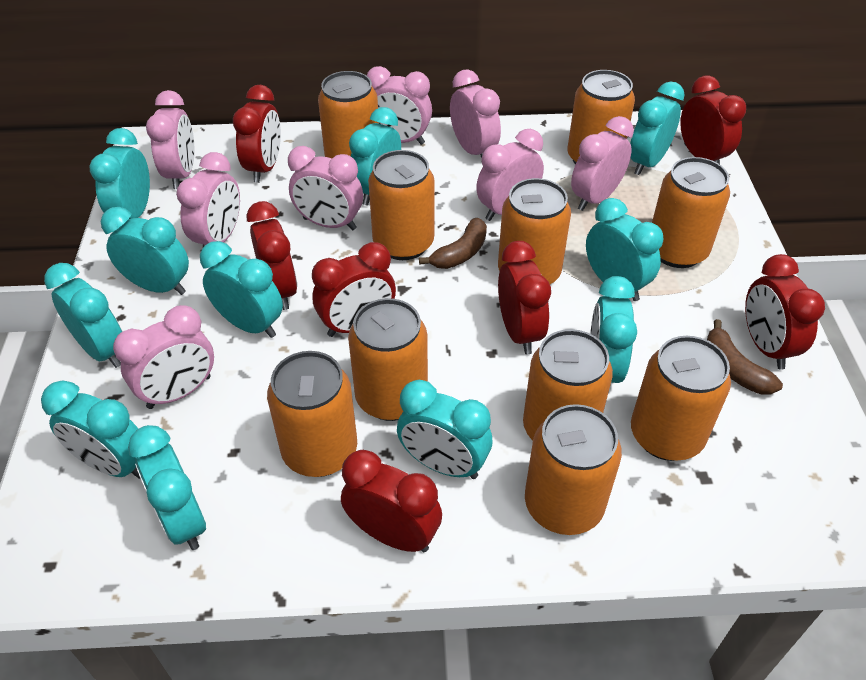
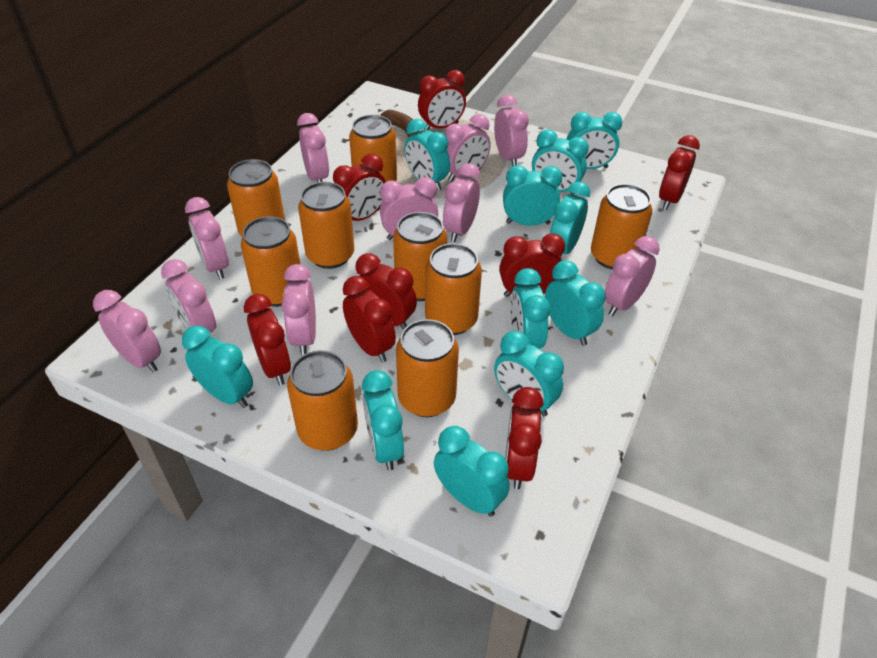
brown banana: [419,218,487,269] [707,319,783,394] = 2 -> [381,109,419,137] = 1
orange can: [267,351,357,477] [318,71,379,158] [348,298,428,421] [368,150,434,260] [498,178,571,284] [523,329,613,441] [525,404,622,535] [567,70,635,165] [631,336,731,461] [652,157,730,268] = 10 -> [227,159,285,237] [241,216,300,307] [287,350,358,451] [298,182,354,269] [349,115,397,182] [393,212,447,301] [396,319,459,417] [425,243,482,335] [591,184,652,270] = 9
pink clock: [113,305,214,409] [146,90,195,189] [176,152,240,247] [288,146,363,230] [366,66,432,145] [450,69,501,158] [476,129,544,221] [571,116,634,211] = 8 -> [93,290,161,373] [161,259,216,337] [185,197,229,279] [281,264,316,355] [297,113,329,182] [380,177,438,240] [443,163,480,242] [444,114,491,182] [494,95,529,166] [605,236,660,316] = 10
red clock: [233,85,281,183] [246,201,297,310] [312,242,396,337] [341,450,442,552] [498,241,551,354] [680,75,746,164] [745,254,825,370] = 7 -> [244,294,291,385] [333,154,386,221] [343,276,396,363] [355,254,417,330] [418,70,466,130] [499,233,565,297] [505,387,543,489] [659,135,700,210] = 8

